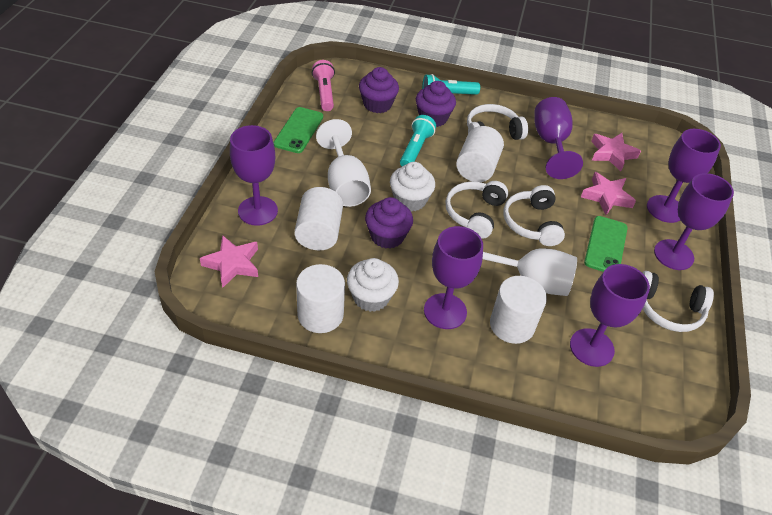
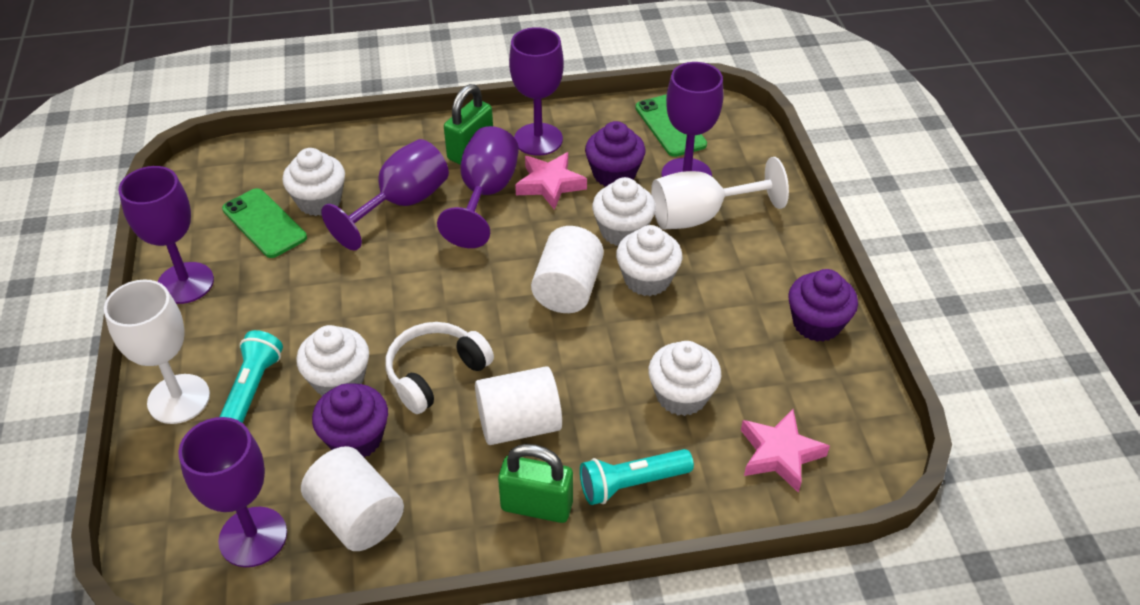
green padlock: none = 0 -> [444,84,493,165] [498,444,573,523] = 2
pink flashlight: [312,60,335,111] = 1 -> none = 0
pink star: [200,235,258,288] [581,172,636,215] [591,133,641,171] = 3 -> [515,152,587,210] [741,409,830,493] = 2
white cupcake: [347,258,399,312] [390,162,435,212] = 2 -> [282,148,345,216] [296,325,369,396] [592,177,656,246] [616,225,682,296] [648,341,721,416] = 5
white cylinder: [294,187,343,250] [296,264,345,333] [456,126,504,182] [490,276,547,344] = 4 -> [301,446,404,551] [475,366,562,445] [531,226,604,313] = 3
white headphones: [446,181,508,239] [467,104,528,140] [504,185,565,246] [642,271,714,332] = 4 -> [386,322,494,414] = 1

